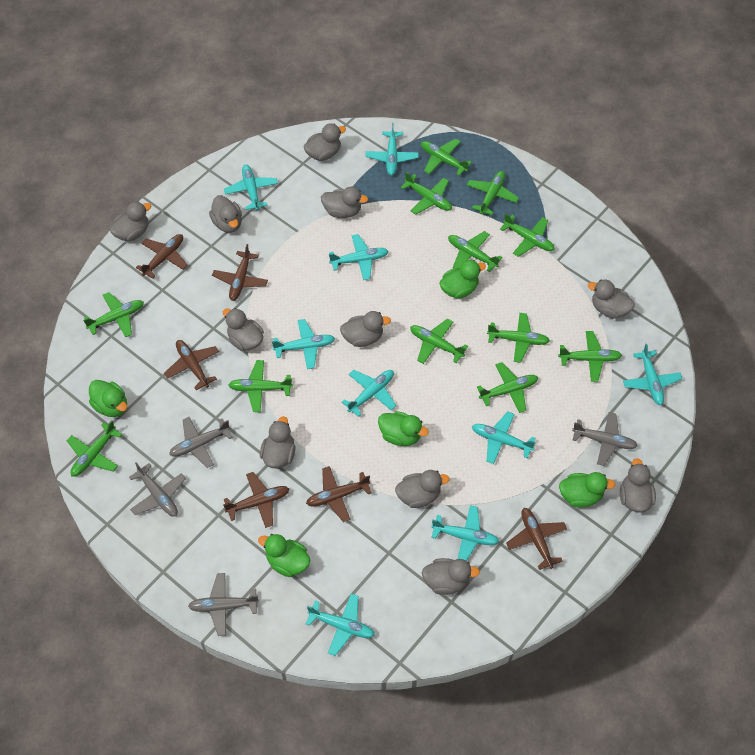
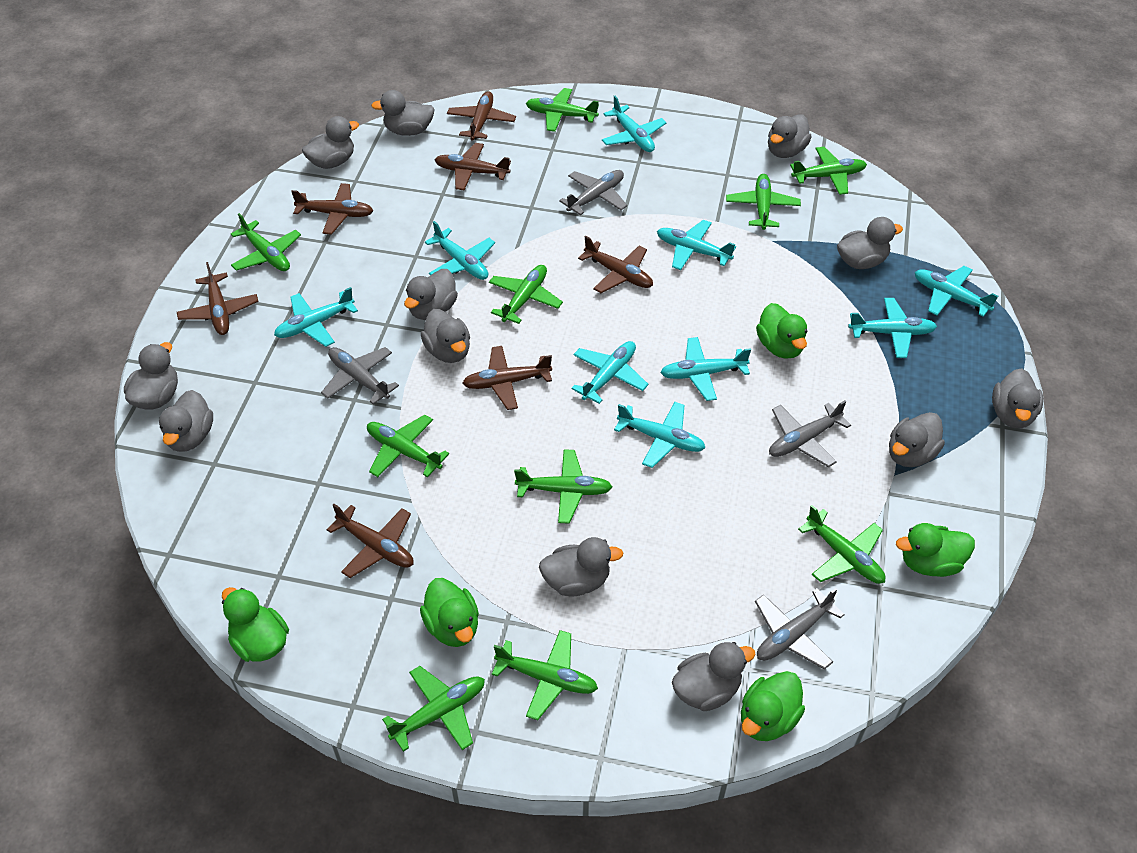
brown plane: [136,234,188,279] [164,340,219,390] [212,244,268,301] [223,472,289,528] [306,466,372,522] [506,508,567,570] = 6 -> [177,262,259,335] [291,183,373,235] [326,504,414,578] [435,143,511,190] [447,91,516,141] [462,346,552,410] [578,236,653,293] = 7
green plane: [67,420,122,477] [83,292,144,337] [229,360,293,412] [400,172,452,215] [410,319,468,364] [421,139,472,176] [448,231,503,272] [467,171,519,215] [477,362,538,413] [487,313,550,363] [500,213,555,257] [558,331,622,382] = 12 -> [231,213,301,271] [367,415,449,477] [382,666,485,752] [489,265,563,324] [492,630,598,720] [514,449,612,524] [526,88,599,132] [726,174,801,230] [790,147,867,195] [798,505,885,584] = 10
grey duck: [109,201,151,241] [209,195,242,233] [223,308,264,351] [260,416,295,468] [304,123,346,161] [321,186,368,218] [340,311,391,347] [395,470,450,508] [422,558,480,595] [588,279,635,319] [620,458,656,513] = 11 -> [124,342,178,409] [159,390,213,452] [302,116,359,169] [371,90,435,136] [404,269,458,320] [421,309,470,363] [539,537,623,597] [672,642,756,711] [768,114,812,158] [837,217,903,269] [889,412,945,467] [992,368,1043,428] = 12

